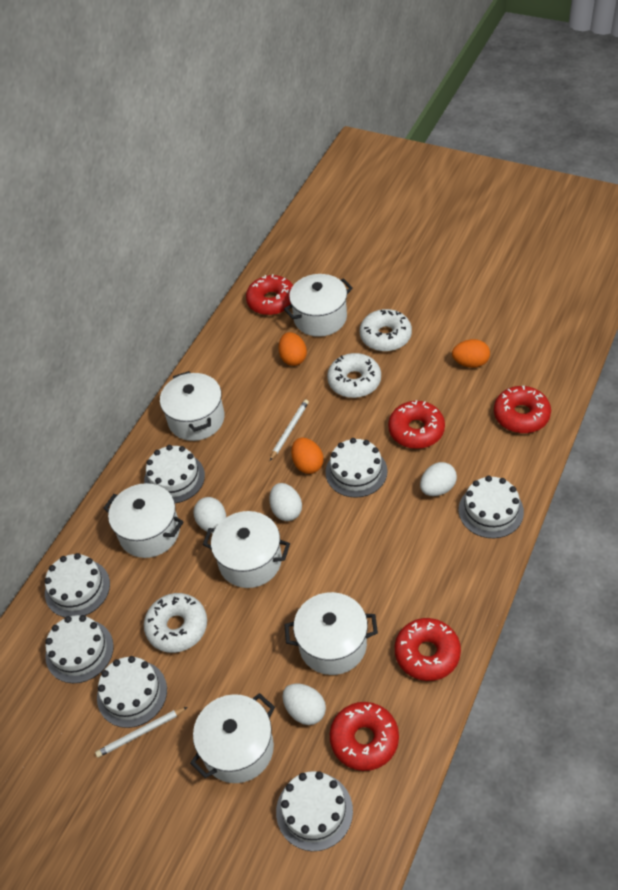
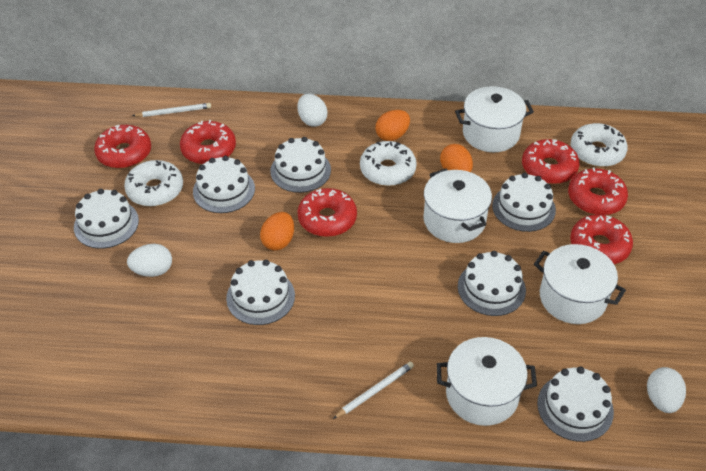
red donut: [246,274,293,315] [330,702,399,771] [388,400,445,449] [395,618,461,681] [494,386,551,433] = 5 -> [94,125,151,168] [180,120,236,164] [297,188,357,237] [522,139,580,184] [568,167,628,215] [570,215,633,264] = 6
white egg: [193,497,226,533] [269,483,302,521] [283,683,326,725] [420,462,457,496] = 4 -> [127,244,172,277] [297,94,327,127] [647,367,686,413] = 3
white pot: [103,483,184,558] [160,371,225,441] [190,693,275,783] [203,511,290,588] [284,274,353,337] [284,592,378,675] = 6 -> [424,169,492,243] [437,337,537,426] [455,86,534,152] [534,244,626,324] = 4

